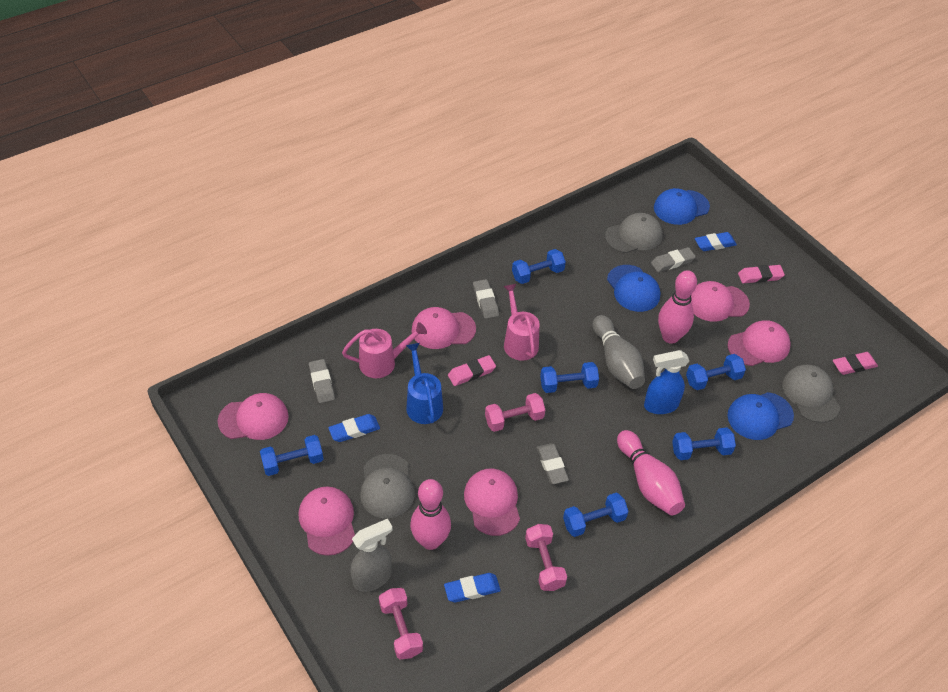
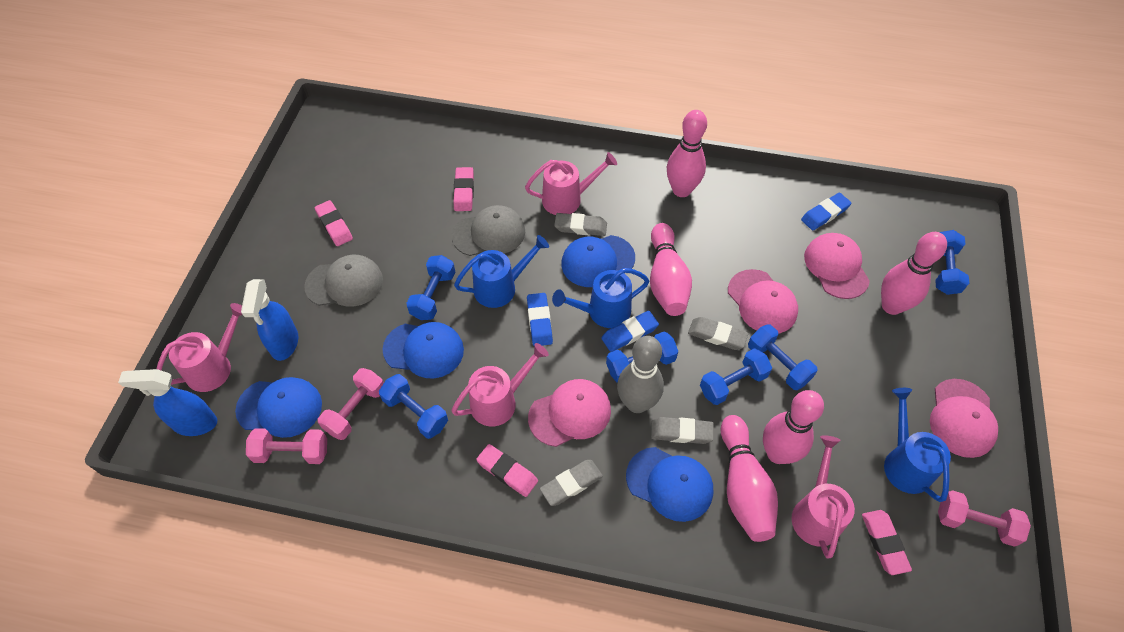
blue cap: [607,265,660,312] [654,188,710,225] [727,392,794,440] = 3 -> [235,377,322,438] [382,322,464,378] [561,235,635,287] [626,447,713,522] = 4
blue spray bottle: [644,350,689,414] = 1 -> [118,369,217,436] [241,279,298,361] = 2
blue watering can: [406,343,443,424] = 1 -> [454,235,549,308] [552,268,649,328] [884,388,951,502] = 3
grey cap: [360,454,415,518] [605,213,663,253] [782,365,840,423] = 3 -> [304,255,383,307] [452,205,525,256] = 2
grey spray bottle: [350,519,393,592] = 1 -> none = 0
pink bowling pin: [410,479,451,550] [617,430,685,515] [658,270,697,344] = 3 -> [650,223,692,316] [667,110,707,197] [721,415,778,542] [763,390,824,464] [881,232,947,315] = 5
pink cap: [217,393,289,440] [299,486,355,556] [412,307,476,349] [464,468,520,536] [691,281,750,322] [728,320,791,366] = 6 -> [528,379,611,447] [728,269,798,334] [804,233,870,299] [930,379,998,458] = 4
pink eraser: [448,355,496,386] [738,265,785,283] [833,352,878,375] = 3 -> [315,200,353,246] [453,167,474,211] [476,444,538,497] [862,510,912,575] = 4
pink watering can: [342,322,427,378] [503,284,540,361] = 2 -> [157,303,242,392] [451,343,549,426] [525,152,617,215] [792,435,855,559] = 4

